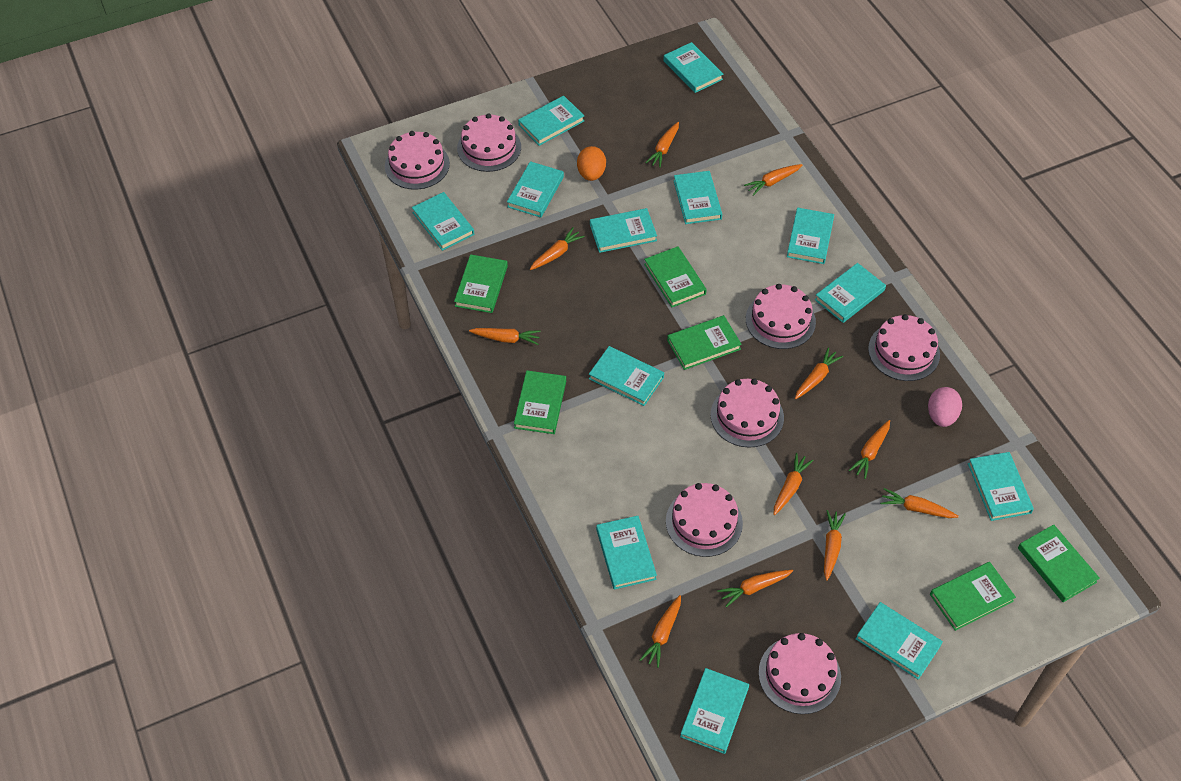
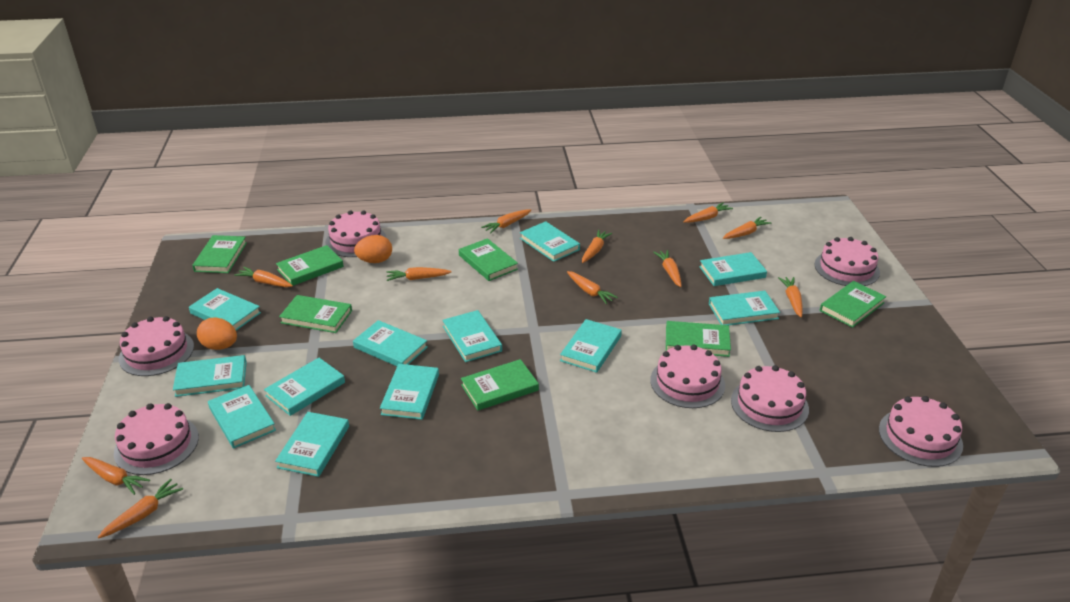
green book: [454,254,508,313] [514,370,566,434] [644,246,707,307] [667,315,742,370] [930,562,1016,631] [1018,524,1100,602] = 6 -> [192,235,247,273] [276,245,344,286] [279,295,352,333] [459,238,518,281] [461,359,539,411] [666,321,731,357] [820,281,886,328] = 7
orange egg: [577,146,606,181] = 1 -> [197,317,237,350] [354,235,392,263] = 2
pink egg: [928,387,962,427] = 1 -> none = 0
turquoise book: [412,192,474,251] [507,161,564,217] [518,96,584,146] [589,346,664,406] [590,208,657,253] [596,516,657,589] [663,42,723,93] [673,171,722,224] [680,668,749,754] [787,207,834,264] [815,263,886,323] [856,602,943,680] [968,452,1034,521] = 13 -> [173,355,247,397] [189,288,261,330] [208,385,276,449] [264,358,345,416] [275,412,349,477] [353,320,428,366] [380,364,439,420] [442,310,502,362] [520,221,580,262] [560,319,622,373] [699,252,767,286] [709,291,780,325] = 12

